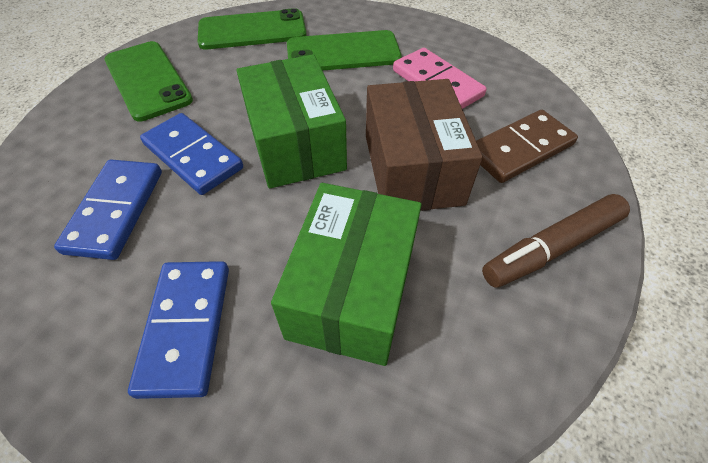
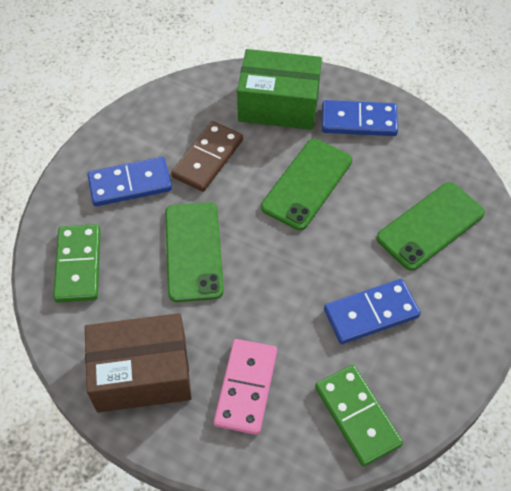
brown marker: [482,194,630,287] = 1 -> none = 0
green box: [236,54,347,189] [271,183,421,366] = 2 -> [237,49,322,130] = 1
green domino: none = 0 -> [53,224,101,303] [315,365,403,467] = 2

